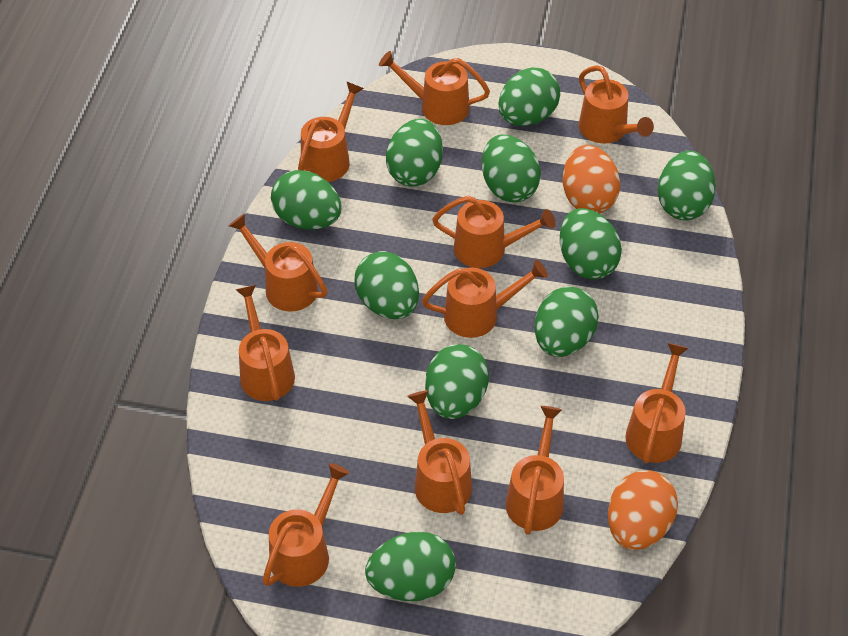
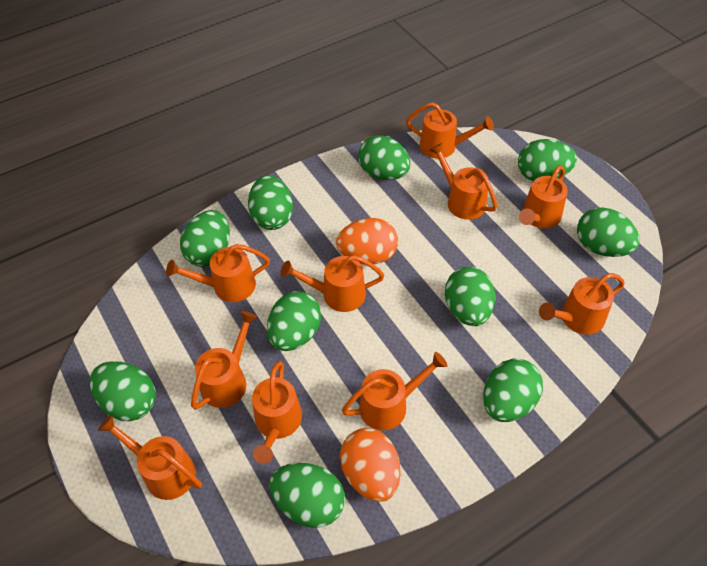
orange watering can: [229,214,327,312] [236,285,295,401] [262,463,350,587] [298,81,364,182] [379,51,490,125] [407,390,472,515] [422,260,548,338] [432,196,555,268] [506,406,564,535] [579,65,654,143] [625,343,689,464] = 11 -> [98,415,202,500] [166,244,270,302] [191,311,258,410] [252,361,302,464] [280,255,384,312] [342,352,448,430] [406,102,494,159] [429,143,498,220] [519,165,568,228] [539,273,625,335] = 10

